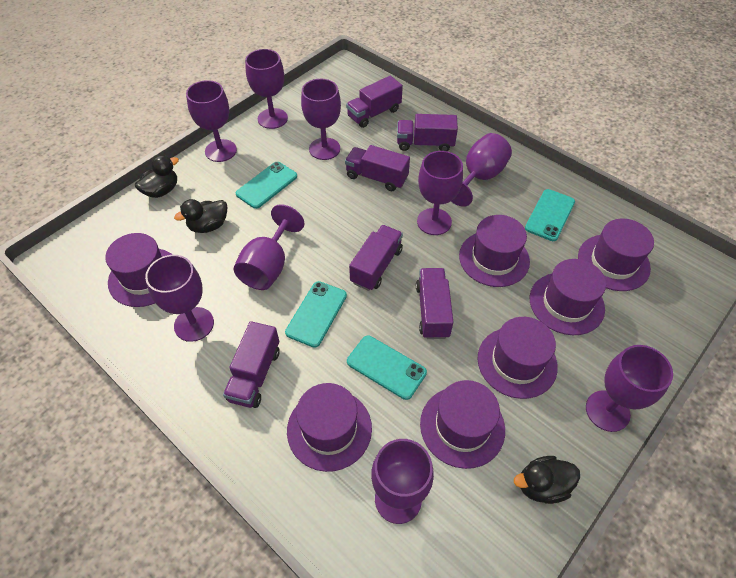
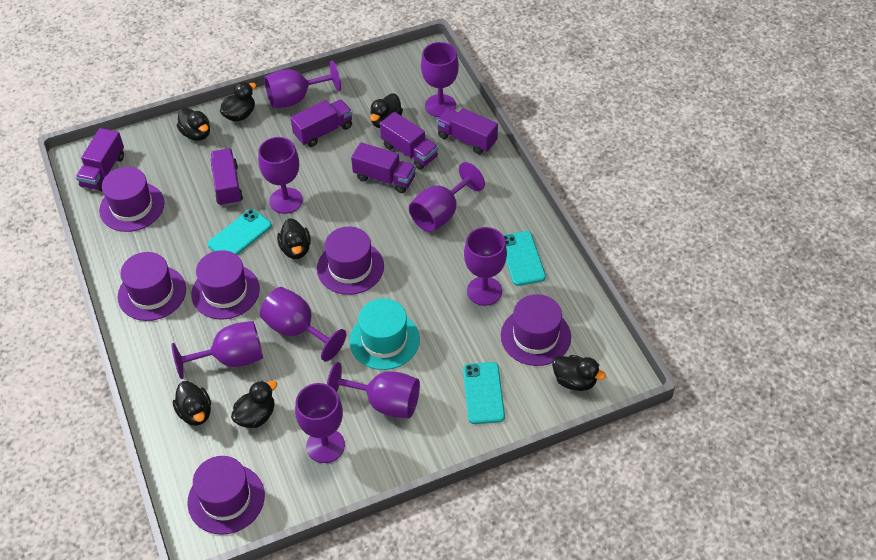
black duck: [135,155,179,198] [174,199,227,233] [514,456,580,504] = 3 -> [173,381,211,426] [177,107,210,141] [220,82,256,122] [231,381,277,428] [277,218,311,259] [370,93,403,128] [552,355,606,391] = 7
purple hat: [105,233,173,307] [287,383,372,472] [420,380,505,469] [459,215,530,287] [478,317,558,399] [530,259,606,335] [578,219,654,291] = 7 -> [99,167,164,232] [118,252,186,321] [187,456,265,535] [191,250,260,319] [317,227,384,295] [501,294,571,366] = 6
turquoise hat: none = 0 -> [349,298,420,370] = 1
turquoise phone: [236,162,297,209] [285,281,347,348] [347,335,427,400] [525,189,575,241] = 4 -> [208,209,272,255] [463,362,505,424] [503,231,546,286] = 3

